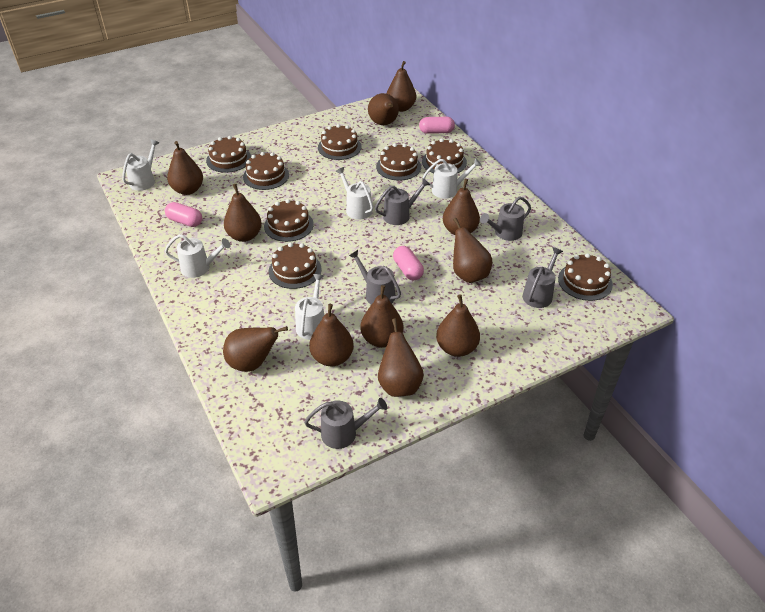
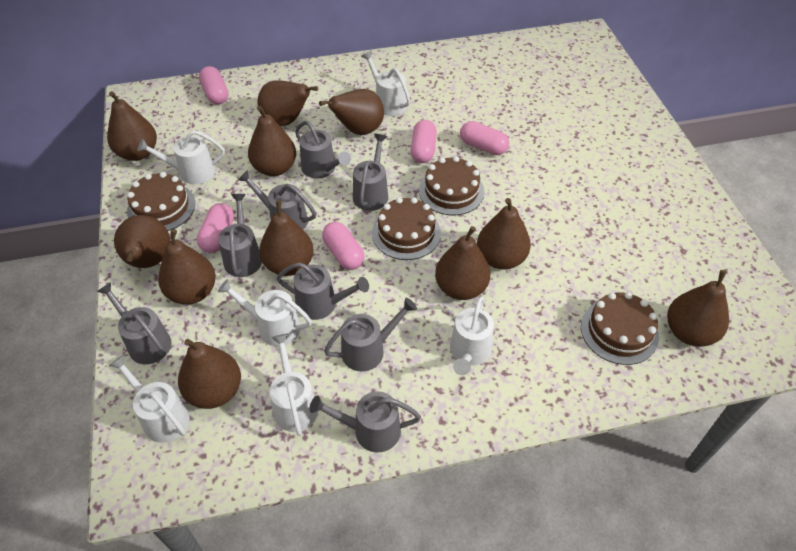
brown cake: [206,136,251,173] [243,152,289,190] [264,199,314,242] [269,243,322,289] [318,124,361,160] [376,143,421,181] [422,138,467,173] [558,253,613,301] = 8 -> [127,172,195,231] [372,197,441,260] [419,156,485,215] [581,292,659,365] = 4
grey watering can: [304,398,387,449] [349,250,401,305] [375,178,430,225] [480,196,531,241] [523,247,563,308] = 5 -> [97,282,171,364] [218,194,262,277] [238,170,316,230] [277,263,369,320] [295,121,351,179] [310,391,421,453] [324,298,417,372] [353,134,388,211] = 8
pink capsule: [165,202,202,227] [393,246,424,280] [419,117,455,134] = 3 -> [197,203,234,253] [199,66,229,104] [322,222,364,270] [411,120,437,163] [460,121,509,155] = 5
white watering can: [122,139,159,191] [165,234,230,278] [295,274,324,340] [335,167,373,220] [422,158,482,199] = 5 -> [109,355,190,443] [137,130,225,184] [218,279,312,346] [270,334,318,436] [361,51,410,116] [450,296,494,375] = 6

